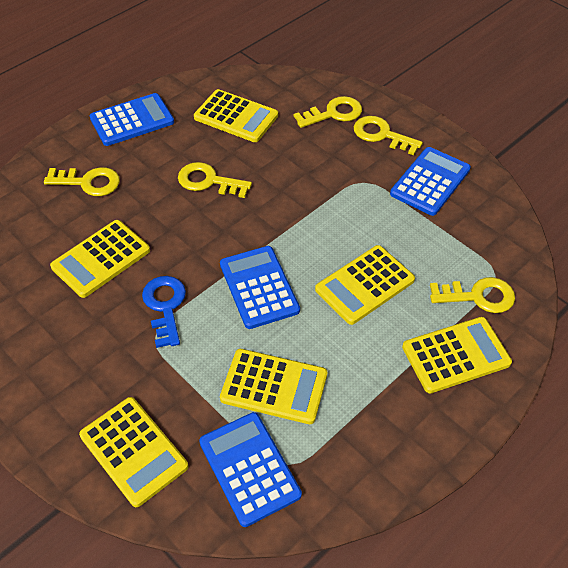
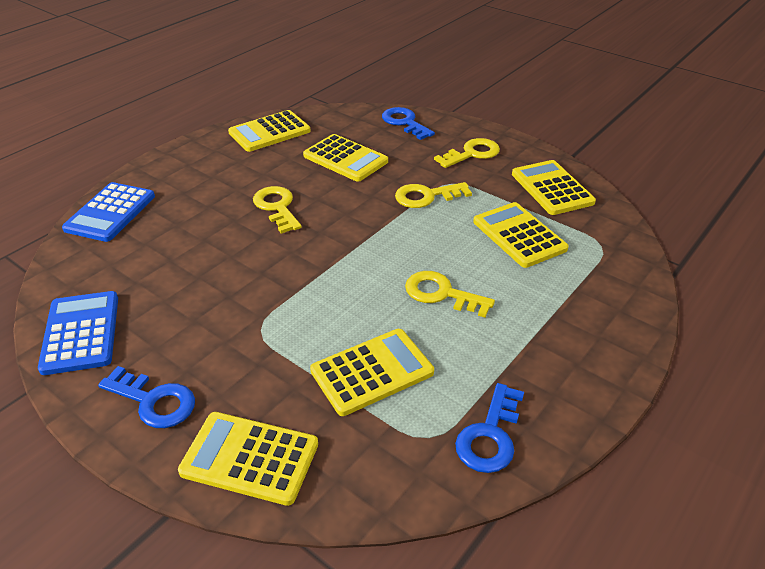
blue calculator: [90,93,174,146] [199,412,302,527] [220,246,300,329] [390,147,471,216] = 4 -> [38,291,118,375] [62,182,155,242] = 2
blue key: [142,276,186,348] = 1 -> [98,366,195,428] [382,107,435,140] [455,383,524,473] = 3
yellow key: [44,167,120,196] [178,162,252,198] [294,96,362,128] [354,116,423,155] [430,277,515,313] = 5 -> [253,186,302,234] [395,182,472,208] [405,271,495,317] [434,138,500,168] = 4

